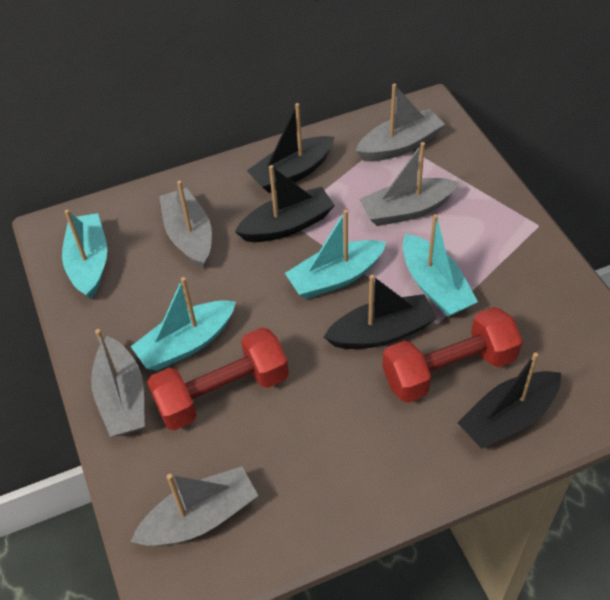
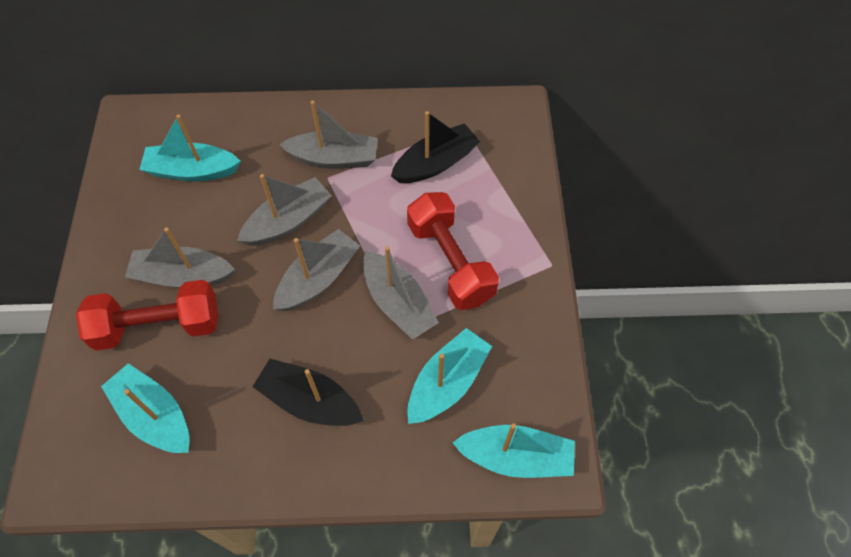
black boat: [235,165,335,242] [247,103,335,193] [324,275,437,349] [457,352,561,449] = 4 -> [252,359,364,426] [391,111,480,183] = 2

